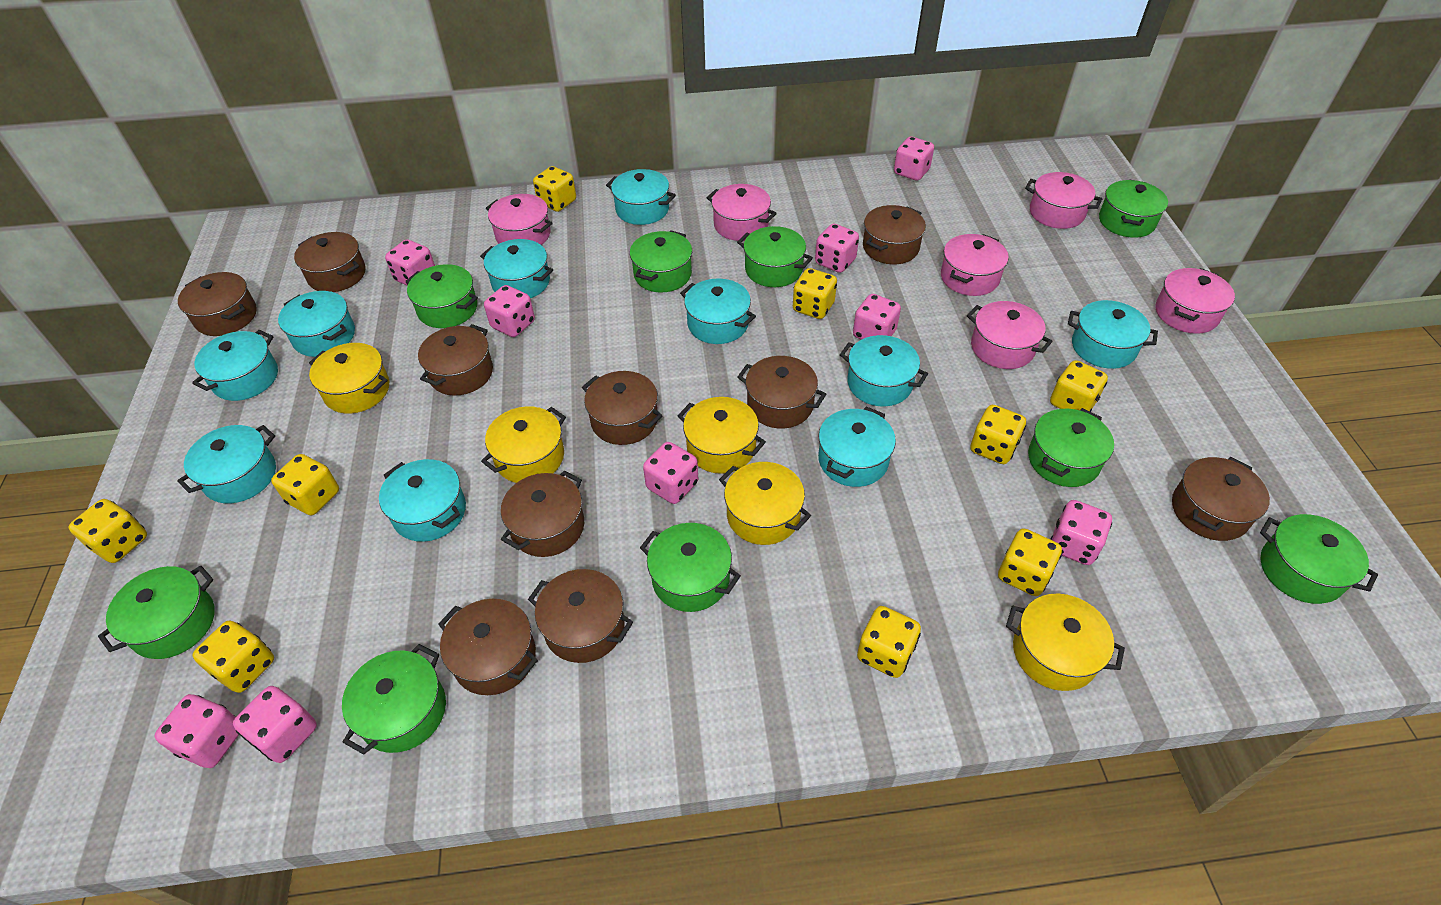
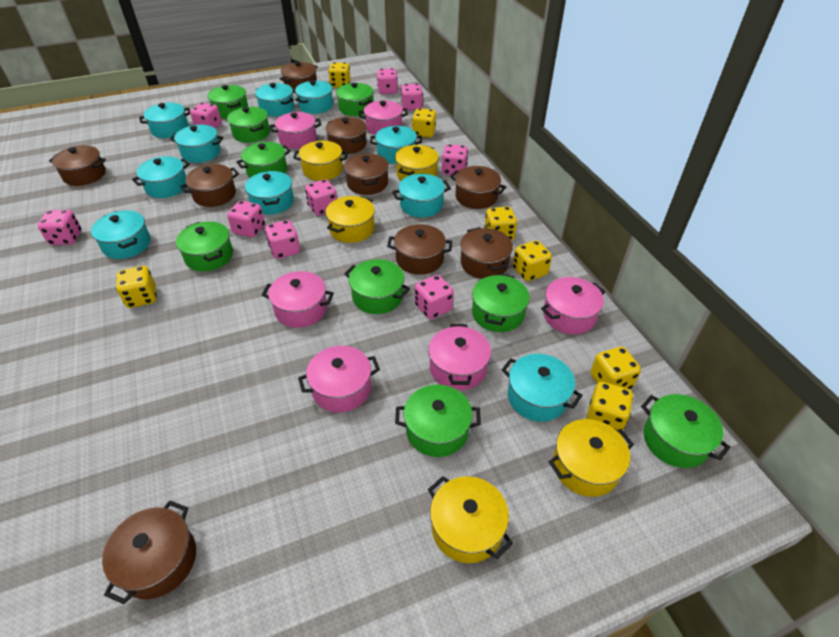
brown pot: [178,272,257,336] [294,232,366,292] [418,324,493,396] [438,599,538,695] [501,470,584,557] [528,569,633,663] [582,371,663,445] [737,356,826,429] [863,205,926,264] [1172,457,1270,541] = 10 -> [49,145,106,186] [102,501,196,604] [180,164,239,207] [280,61,318,93] [325,117,367,154] [344,153,389,195] [387,224,452,275] [450,166,506,209] [460,227,513,279] = 9
yellow dice: [68,499,147,563] [193,620,274,693] [271,454,339,516] [533,166,576,212] [793,268,837,319] [857,606,921,678] [970,405,1026,464] [998,528,1062,596] [1050,360,1108,412] = 9 -> [116,266,157,308] [328,62,351,88] [412,108,436,137] [484,206,517,241] [513,240,552,281] [586,382,633,434] [591,347,641,389] = 7

